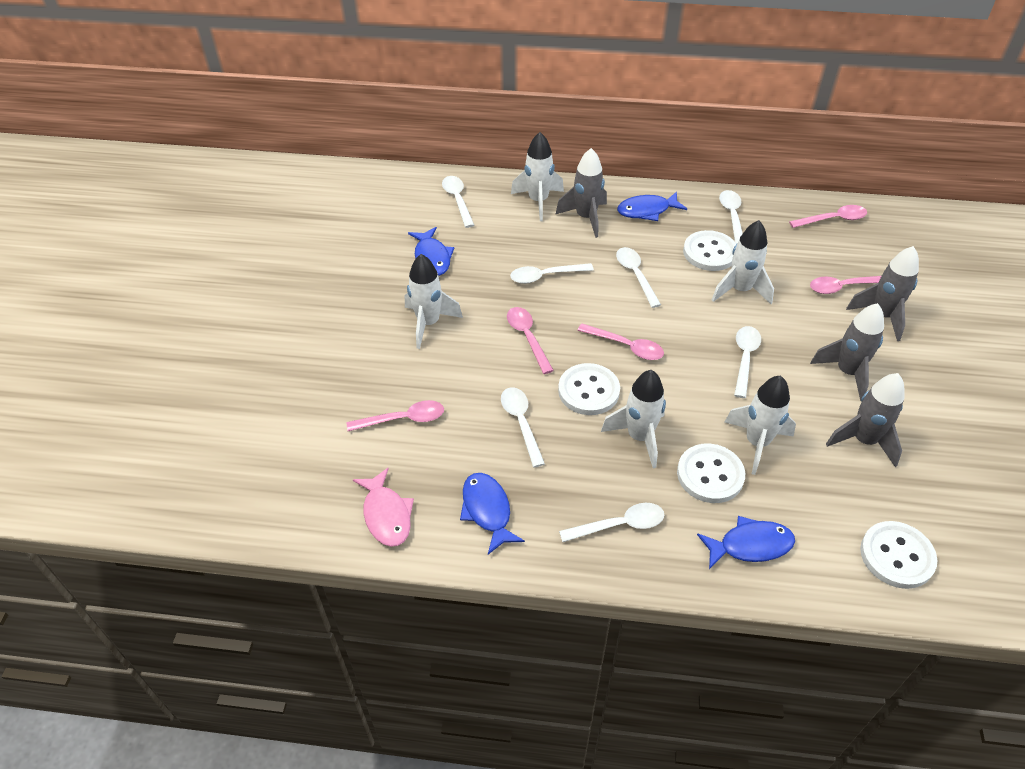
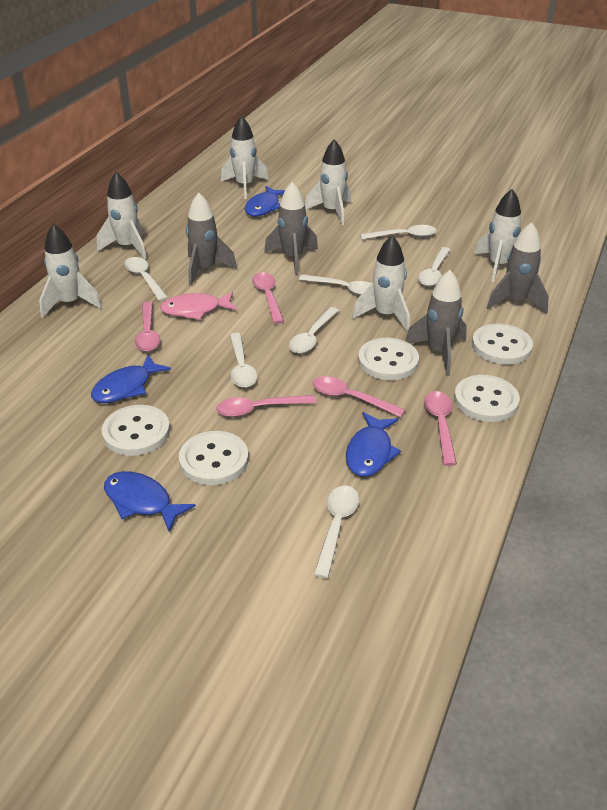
white button: [558,363,620,415] [677,443,745,503] [683,230,736,271] [860,521,937,589] = 4 -> [102,405,170,456] [179,431,248,485] [358,338,419,380] [454,375,520,422] [472,324,533,365] = 5
white rocket: [405,254,463,349] [511,132,564,221] [601,370,666,468] [712,220,774,304] [725,376,796,475] = 5 -> [39,224,102,318] [97,172,147,259] [221,116,268,199] [305,139,351,225] [352,235,410,332] [474,189,521,282] = 6

